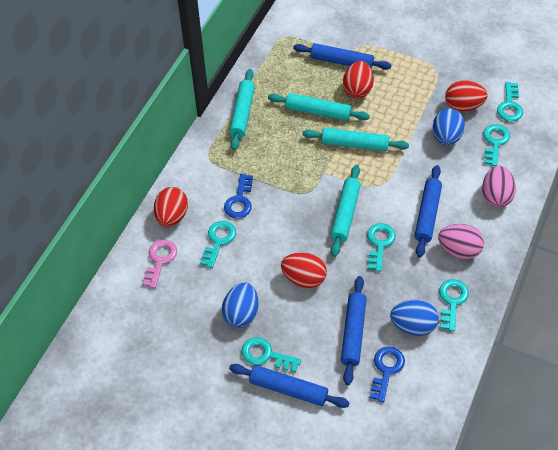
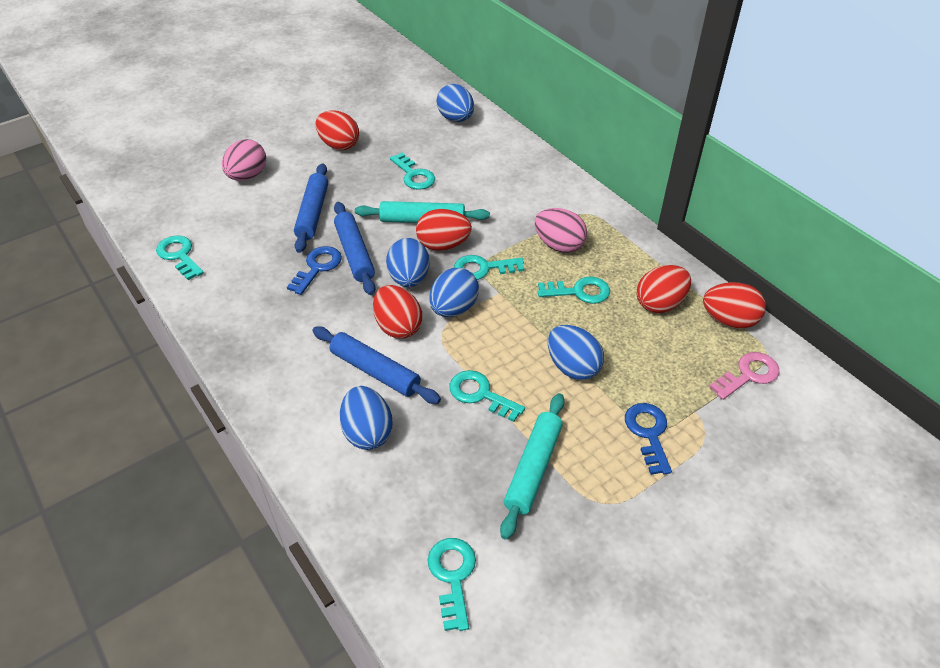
blue egg: [222,283,258,328] [390,299,439,336] [433,108,465,146] = 3 -> [340,386,393,450] [386,238,430,287] [429,268,479,317] [437,84,474,122] [548,325,604,380] = 5
blue rolling pin: [229,364,349,408] [293,43,391,70] [341,276,366,385] [415,165,442,258] = 4 -> [294,163,328,253] [312,327,441,404] [334,202,376,295] = 3
red egg: [154,187,188,227] [281,252,327,288] [343,61,374,99] [445,80,488,112] = 4 -> [316,110,359,150] [373,285,422,339] [416,209,472,251] [637,265,691,313] [703,282,766,329] = 5
turquoise rolling pin: [229,69,255,150] [268,93,370,121] [302,128,409,151] [330,165,361,257] = 4 -> [355,201,490,223] [500,393,565,540] = 2

